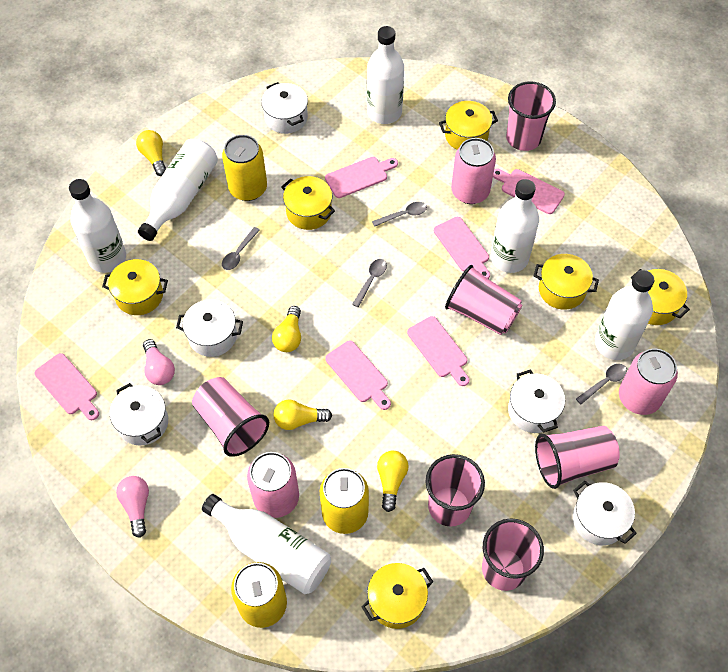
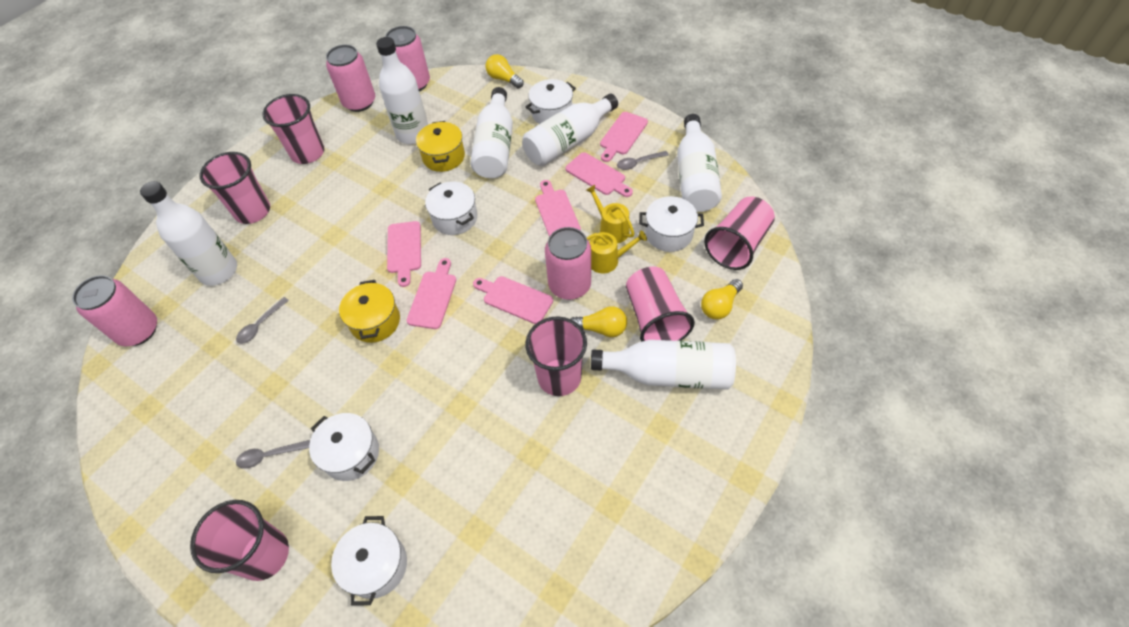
grey spoon: [222,227,260,270] [352,259,387,307] [372,202,427,227] [576,364,627,404] = 4 -> [236,297,289,344] [236,440,310,469] [617,151,669,170] = 3
pink can: [247,452,299,518] [451,138,496,204] [619,349,678,415] = 3 -> [72,275,157,346] [326,45,375,112] [385,26,430,91] [545,227,591,300] = 4
pink light bulb: [116,476,149,538] [143,339,175,385] = 2 -> none = 0
yellow can: [222,135,267,201] [231,562,287,628] [320,468,369,534] = 3 -> none = 0
yellow light bulb: [136,130,166,176] [272,306,301,352] [274,400,332,430] [377,451,408,512] = 4 -> [486,54,524,88] [571,306,627,337] [701,279,743,320] = 3
yellow pot: [102,259,168,315] [281,176,335,230] [361,563,433,629] [439,101,498,150] [534,254,599,310] [631,269,690,325] = 6 -> [339,280,400,343] [416,121,465,172] = 2
yellow watering can: none = 0 -> [586,185,635,243] [587,231,647,273] = 2

